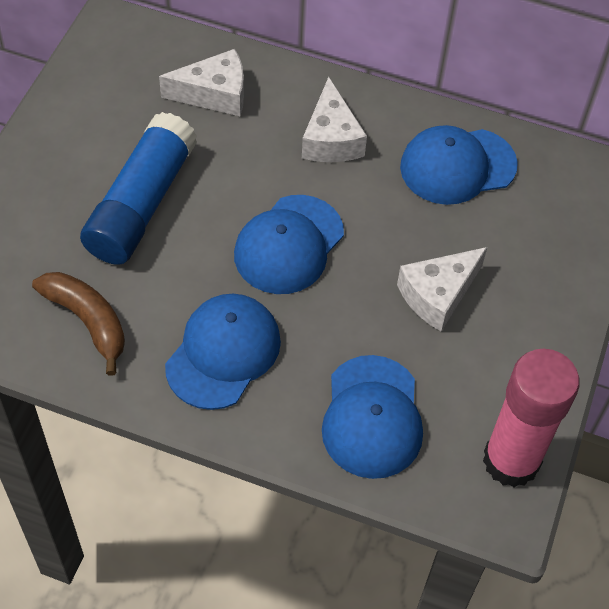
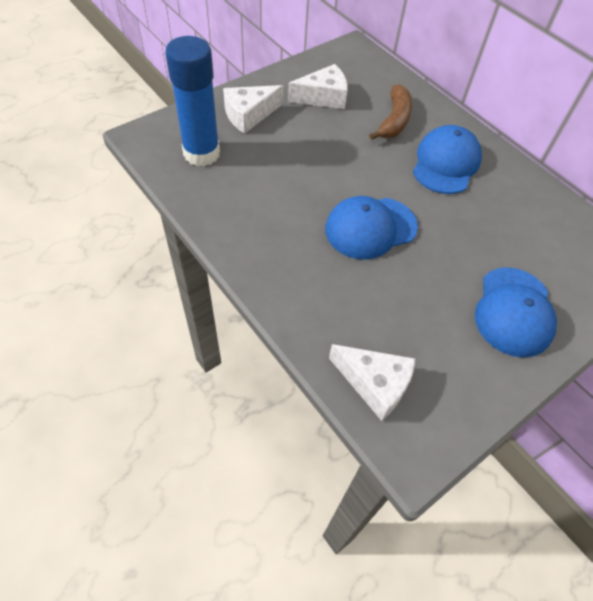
blue cap: [165,294,281,410] [234,195,344,294] [322,355,423,479] [400,125,518,205] = 4 -> [325,196,418,260] [413,125,482,194] [475,267,557,358] = 3
pink glue stick: [483,349,580,488] = 1 -> none = 0

